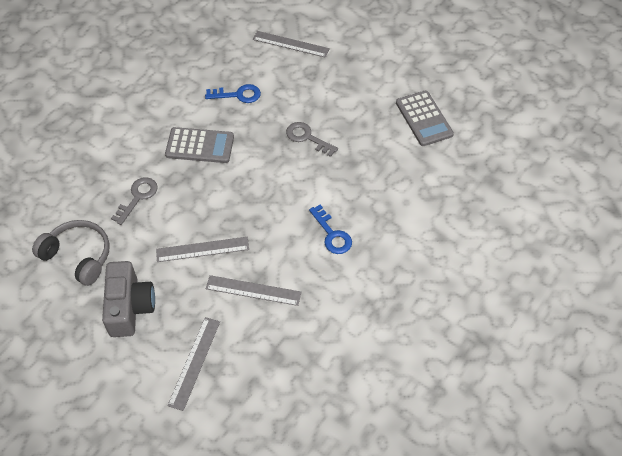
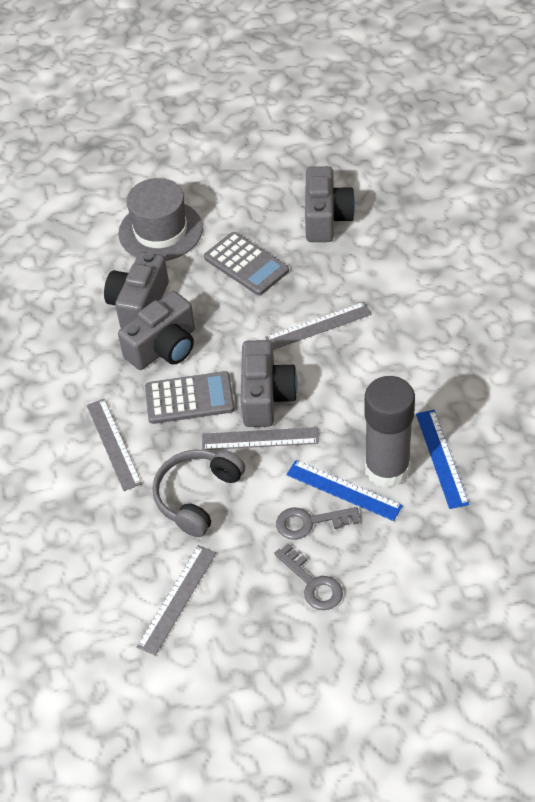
blue key: [205,84,261,103] [309,205,352,254] = 2 -> none = 0
blue ruler: none = 0 -> [286,460,403,521] [416,410,469,509] = 2
grey camera: [102,261,155,337] = 1 -> [104,252,169,328] [118,291,195,370] [241,340,298,427] [305,166,355,242] = 4
grey glue stick: none = 0 -> [365,376,415,488] = 1
grey hat: none = 0 -> [118,178,203,261] = 1

